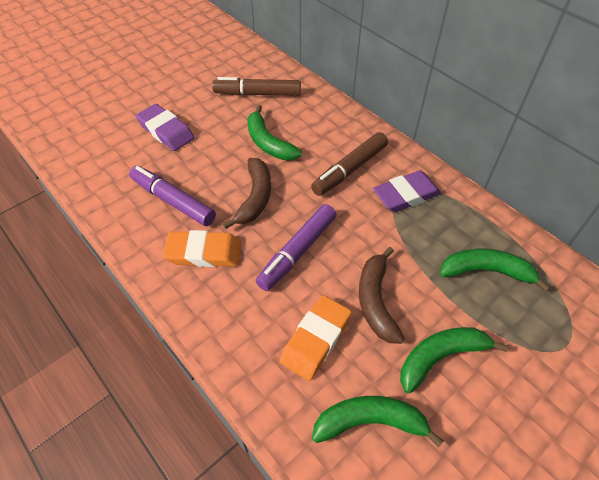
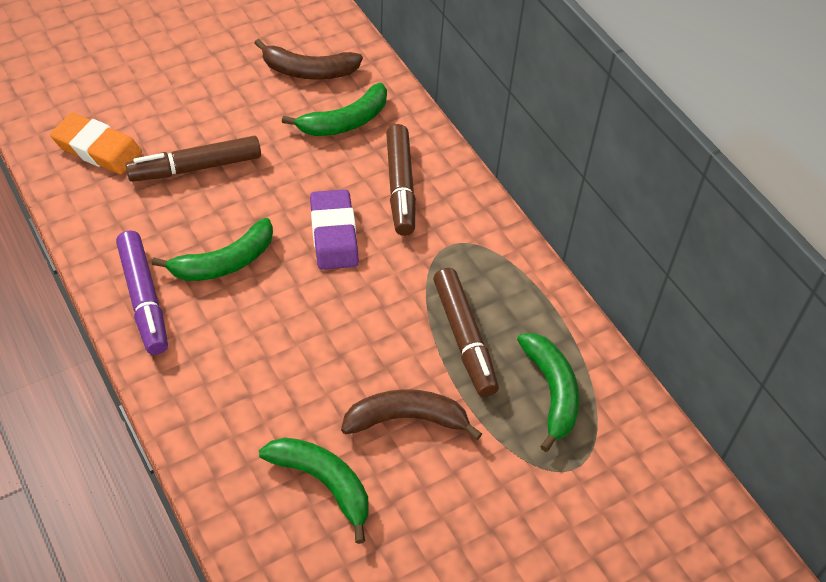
brown marker: [212,77,301,96] [311,132,388,196] = 2 -> [125,136,261,182] [386,124,416,236] [433,268,499,397] = 3
orange eraser: [163,230,241,267] [280,295,352,381] = 2 -> [50,113,142,175] = 1
purple eraser: [136,104,194,151] [373,170,442,212] = 2 -> [310,189,359,270] = 1
purple marker: [129,166,216,226] [256,204,336,291] = 2 -> [116,230,168,355] = 1

